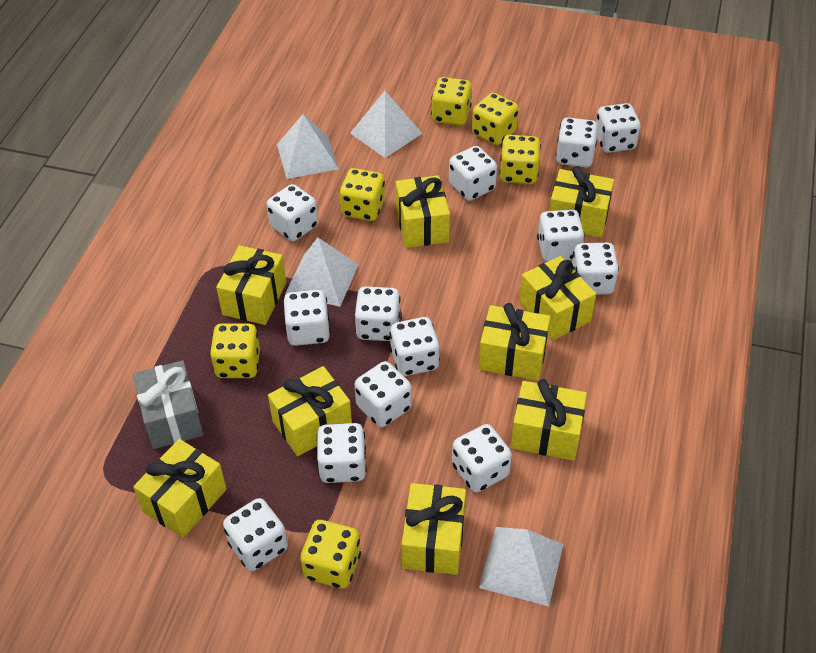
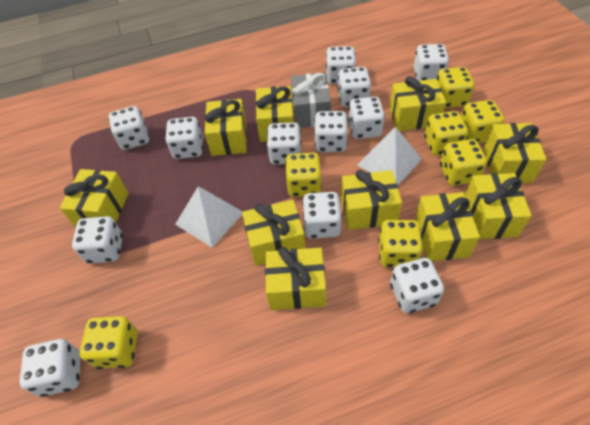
white dice: [223,498,288,571] [267,184,318,242] [284,290,330,346] [316,423,367,483] [354,286,400,341] [354,361,412,427] [389,317,440,376] [449,146,497,201] [452,424,512,492] [537,210,585,262] [556,117,598,168] [572,243,619,295] [596,103,641,153] = 13 -> [19,339,81,397] [72,216,123,264] [109,106,149,150] [165,117,203,159] [267,122,301,165] [302,192,342,239] [314,111,348,152] [326,46,356,84] [338,67,371,107] [348,97,385,139] [390,258,444,313] [414,44,449,81] = 12
white pyramid: [277,114,339,179] [285,238,358,307] [350,91,422,158] [479,527,563,607] = 4 -> [175,187,243,248] [357,127,422,185] = 2
yellow dice: [210,324,260,378] [301,520,361,589] [339,168,385,221] [431,77,472,126] [472,93,519,145] [499,135,541,184] = 6 -> [80,316,138,369] [285,153,322,197] [378,220,423,267] [424,111,468,156] [437,67,474,108] [440,139,487,186] [461,100,504,143] = 7
yellow gift: [133,439,227,538] [216,245,286,325] [268,366,352,456] [395,175,450,248] [402,483,466,575] [479,303,550,381] [511,379,587,461] [519,256,596,340] [549,166,614,238] = 9 -> [60,169,129,228] [205,99,247,156] [242,200,305,266] [256,86,294,142] [265,247,326,310] [341,170,402,230] [389,76,446,131] [415,192,480,261] [465,173,532,239] [484,123,546,183] = 10

